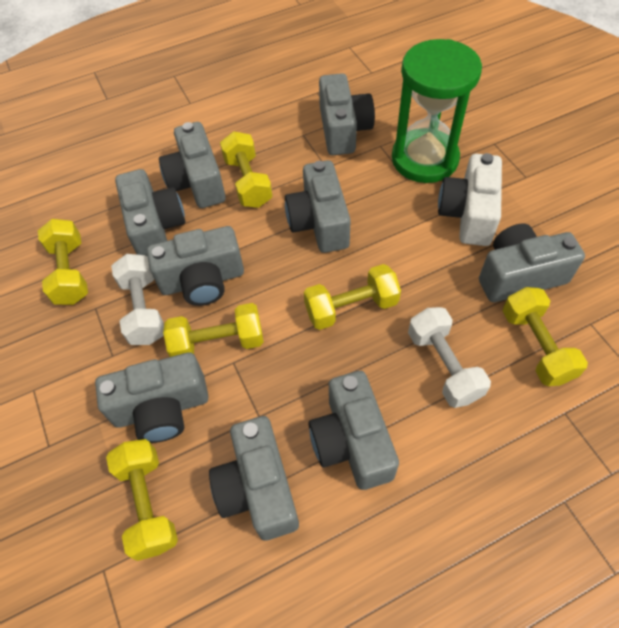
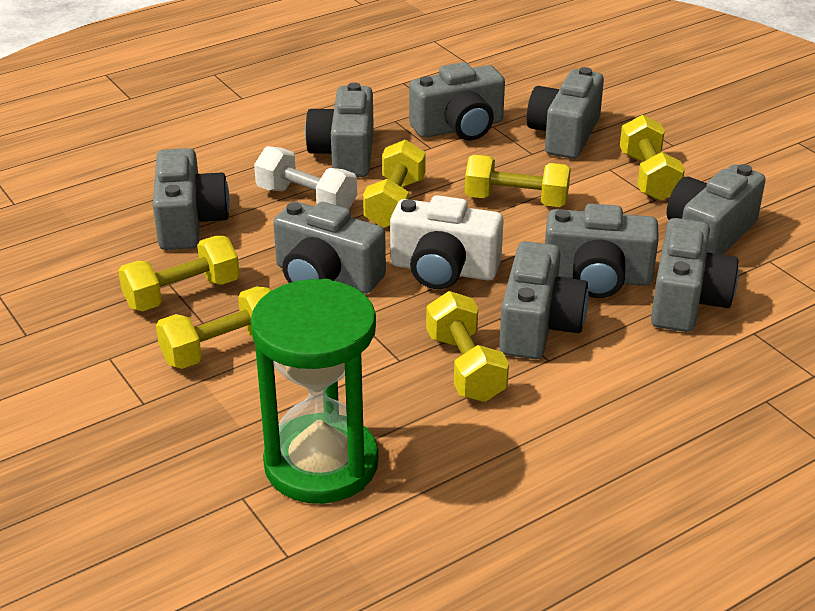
white dumbbell: [111,254,164,345] [408,307,491,408] = 2 -> [254,146,357,209] = 1

